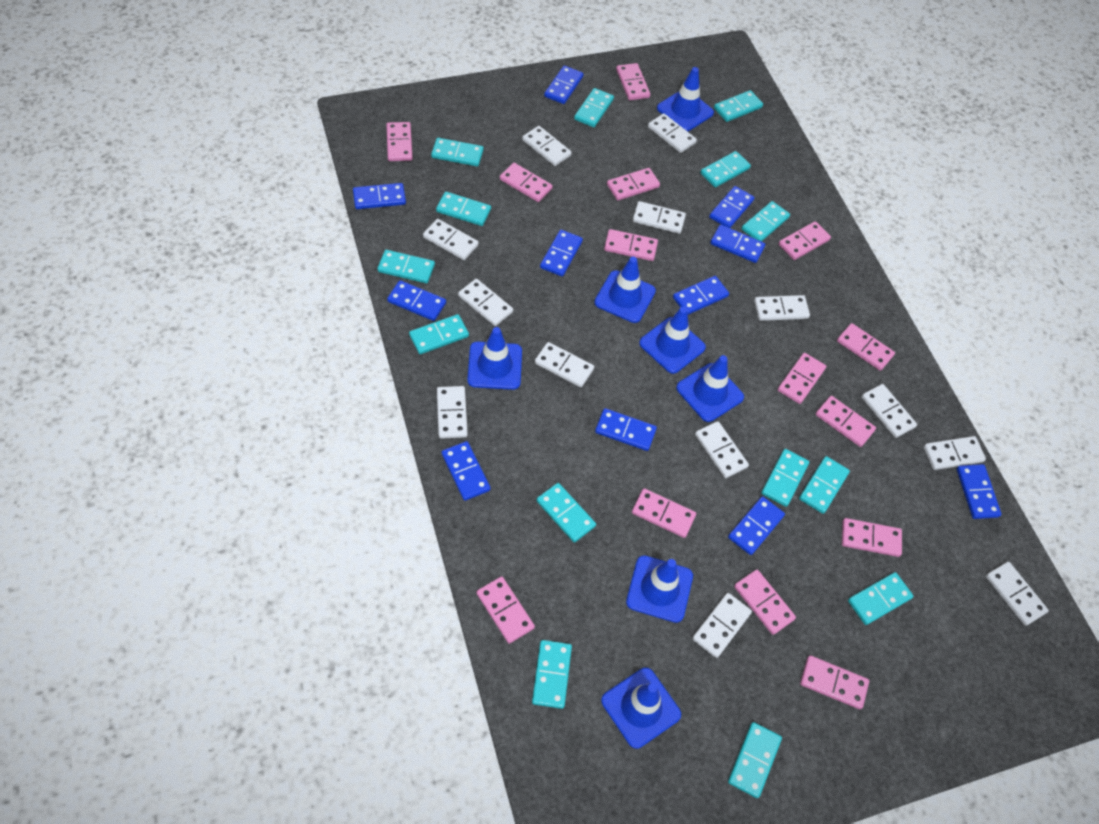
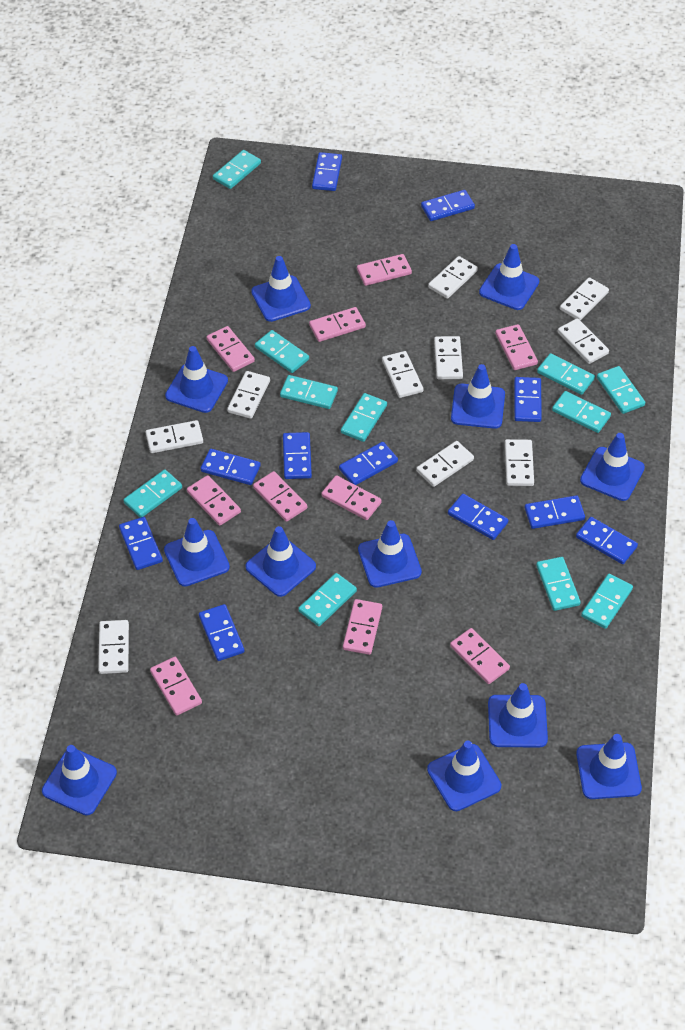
blue traffic cone: [467,327,522,390] [594,257,656,323] [601,668,681,749] [626,555,693,623] [639,307,706,374] [657,67,714,132] [676,355,744,422] = 7 -> [42,745,117,815] [164,518,230,586] [165,346,228,413] [245,526,316,597] [251,256,311,322] [358,520,422,588] [427,741,501,811] [451,364,505,429] [479,244,539,310] [488,683,548,748] [576,734,642,799] [580,433,645,501] = 12
pink domino: [386,122,413,161] [476,576,535,644] [500,163,553,202] [604,229,658,261] [607,168,660,200] [616,63,650,100] [632,488,696,538] [734,570,796,635] [778,353,826,404] [779,221,831,260] [800,655,869,709] [816,396,876,447] [837,323,895,371] [842,518,902,557] = 14 -> [150,657,202,716] [187,475,241,526] [207,326,255,372] [253,471,307,522] [309,307,366,342] [321,475,382,520] [343,599,382,655] [357,254,412,286] [450,628,510,684] [495,324,538,370] = 10
turquoise domino: [377,250,435,283] [409,314,469,354] [431,138,484,166] [436,192,491,226] [532,640,572,709] [536,483,596,543] [574,88,614,127] [700,151,751,187] [714,90,763,122] [728,722,782,798] [742,201,790,242] [761,449,809,507] [799,456,850,514] [848,572,914,625] = 14 -> [123,469,182,518] [213,150,261,189] [255,330,309,373] [280,375,338,409] [298,573,357,626] [341,393,387,442] [536,557,581,611] [537,353,595,395] [552,391,611,433] [581,574,633,629] [597,366,645,414] = 11
white domino: [423,219,479,260] [437,386,468,439] [458,279,513,326] [522,126,572,166] [535,342,594,387] [633,201,686,234] [648,113,697,153] [692,593,752,658] [695,421,749,478] [754,295,810,321] [862,384,917,438] [924,436,986,470] [986,562,1049,626] = 13 -> [98,620,129,674] [146,420,203,453] [227,371,270,419] [382,351,423,398] [416,441,474,487] [428,256,478,299] [434,336,463,379] [505,439,534,486] [558,318,609,364] [560,277,609,320] = 10

